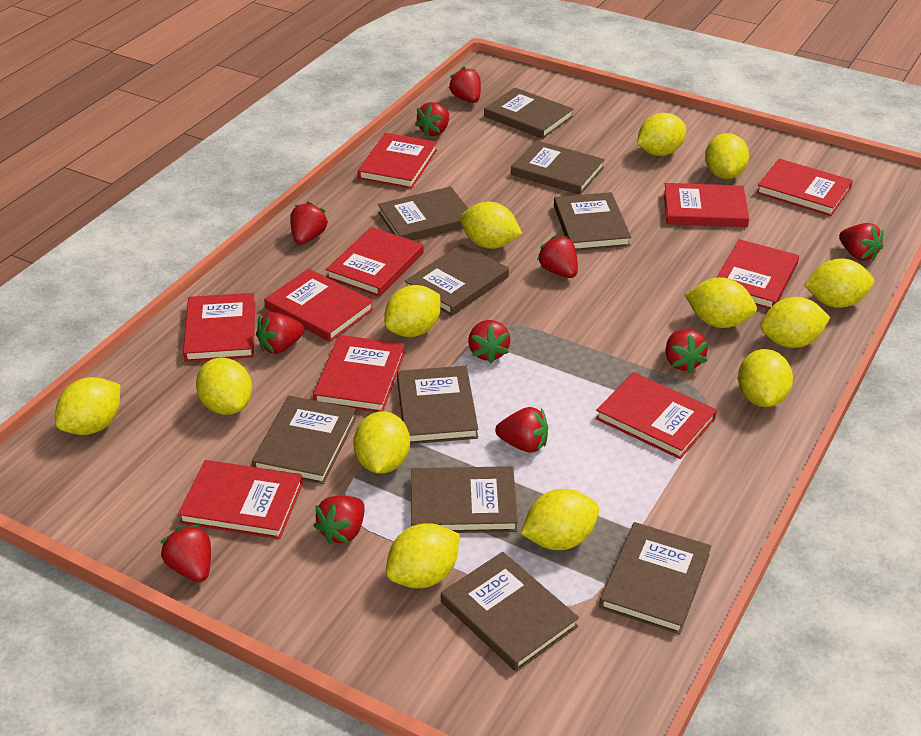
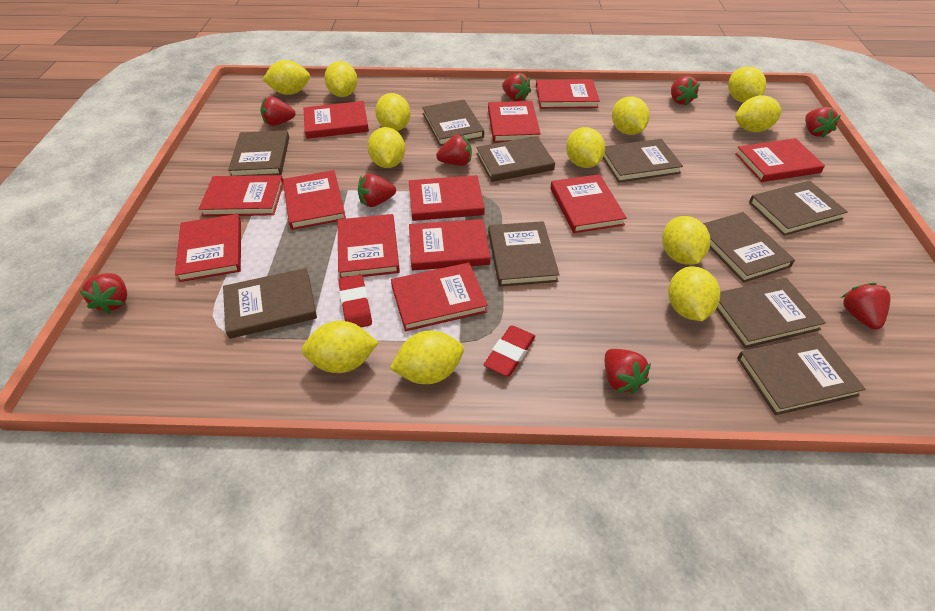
red book: [178,460,303,539] [183,293,255,362] [264,269,374,342] [313,335,405,412] [326,227,424,297] [358,133,437,189] [596,372,717,459] [664,183,749,227] [716,239,799,309] [756,159,853,216] = 10 -> [175,214,241,282] [199,175,283,216] [283,170,346,230] [304,101,369,139] [338,214,400,278] [391,263,488,331] [409,175,485,221] [409,219,491,270] [488,101,541,143] [536,79,600,109] [550,174,627,233] [735,138,825,182] = 12
red eraser: none = 0 -> [338,275,372,327] [483,325,535,376] = 2
red strawberry: [160,525,211,582] [256,312,305,354] [290,202,328,245] [314,496,365,544] [415,102,449,137] [449,67,481,103] [468,320,510,363] [495,407,548,453] [537,235,578,278] [666,330,708,373] [839,223,884,262] = 11 -> [79,273,127,314] [260,96,296,126] [358,174,396,207] [436,135,472,166] [502,73,531,101] [605,349,651,394] [671,76,700,106] [805,107,841,138] [841,283,891,330] = 9
yellow lemon: [55,377,120,435] [196,358,252,415] [353,411,410,474] [384,285,441,337] [386,523,460,588] [460,202,522,249] [521,489,599,550] [637,113,686,156] [685,278,757,328] [705,133,749,179] [738,349,793,407] [760,297,830,348] [804,258,874,308] = 13 -> [262,60,310,95] [302,321,378,373] [324,61,358,97] [367,127,405,168] [375,93,411,131] [390,330,464,384] [566,127,605,168] [612,96,650,135] [662,216,710,264] [668,266,720,321] [728,66,766,103] [735,95,782,132] = 12

